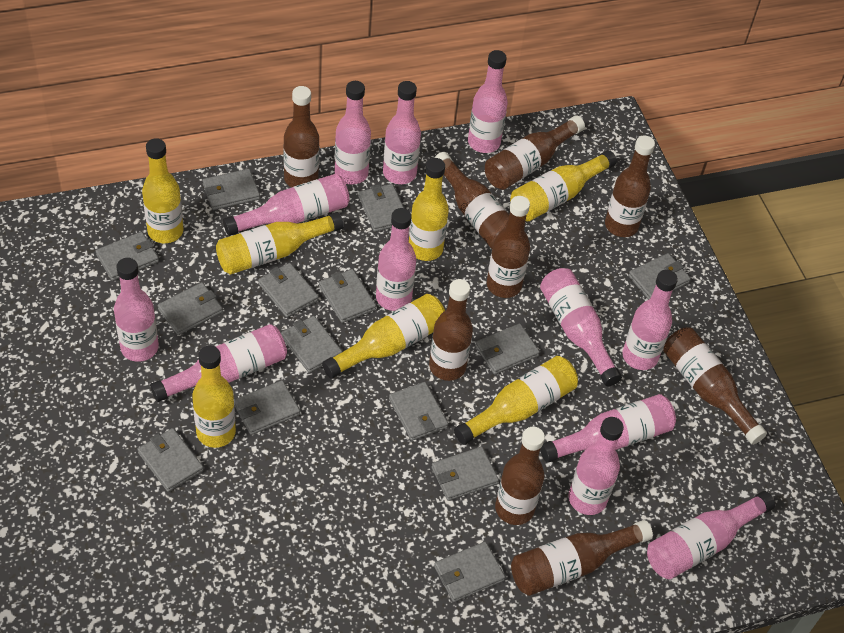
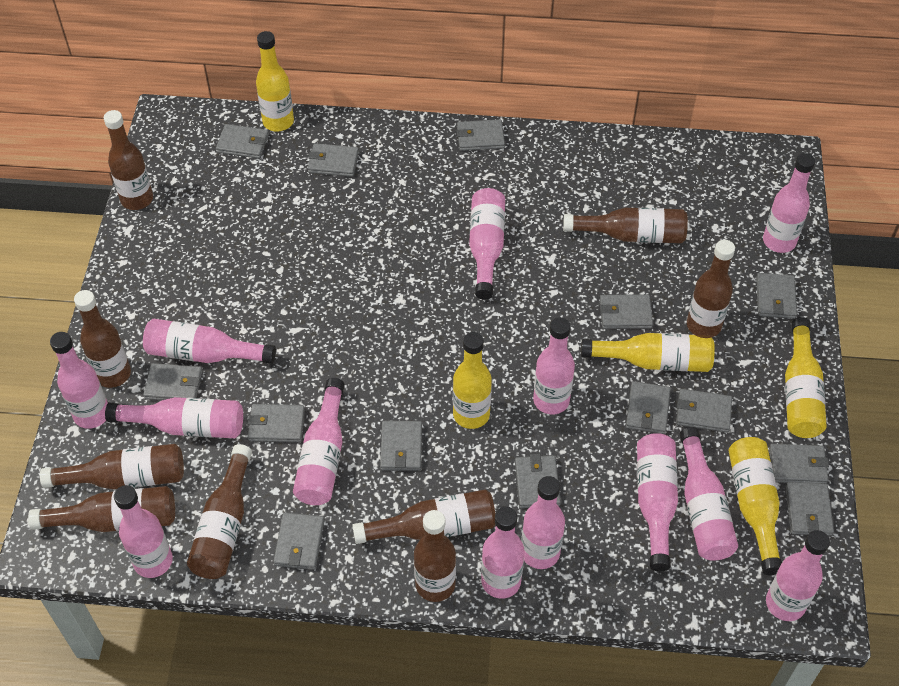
pink bottle: [114,258,159,362] [150,324,287,402] [223,174,349,236] [334,81,371,184] [376,208,416,311] [383,81,421,184] [468,50,508,153] [540,268,622,386] [540,394,676,463] [568,417,624,515] [622,270,678,370] [647,491,775,579] = 12 -> [50,332,108,429] [105,397,243,438] [114,485,173,578] [143,319,276,364] [293,378,345,505] [469,188,505,300] [481,507,524,599] [521,476,565,569] [533,317,575,415] [637,433,678,571] [680,427,738,561] [763,153,815,253] [766,530,830,621] = 13
yellow bottle: [142,138,183,243] [192,346,236,448] [216,212,344,274] [322,294,445,379] [409,158,449,261] [454,356,578,445] [510,150,617,221] = 7 -> [256,31,294,131] [453,332,492,429] [581,333,715,372] [729,437,782,575] [785,317,826,438] = 5

